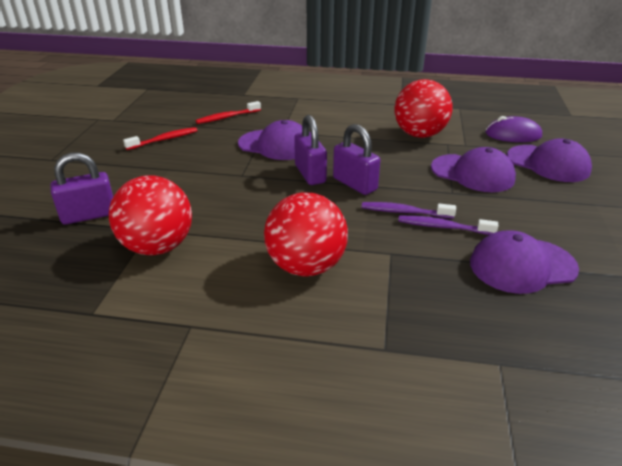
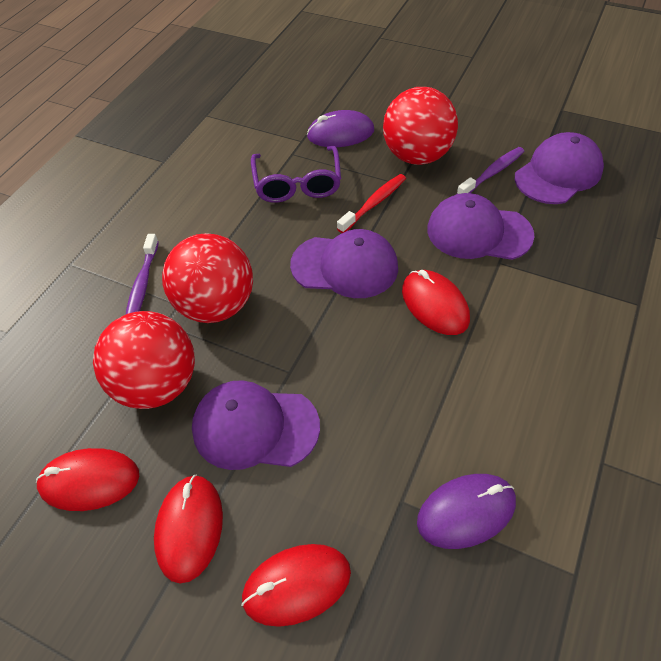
purple glasses: none = 0 -> [251,146,341,203] = 1
purple mouse: [485,116,542,142] = 1 -> [307,110,374,147] [417,474,516,549] = 2
purple padlock: [50,153,113,225] [294,115,327,185] [333,124,380,195] = 3 -> none = 0
red mouse: none = 0 -> [36,448,139,511] [154,475,223,583] [241,544,351,627] [402,270,470,335] = 4
red toothbrush: [123,127,198,150] [196,101,261,124] = 2 -> [337,174,406,233] = 1

